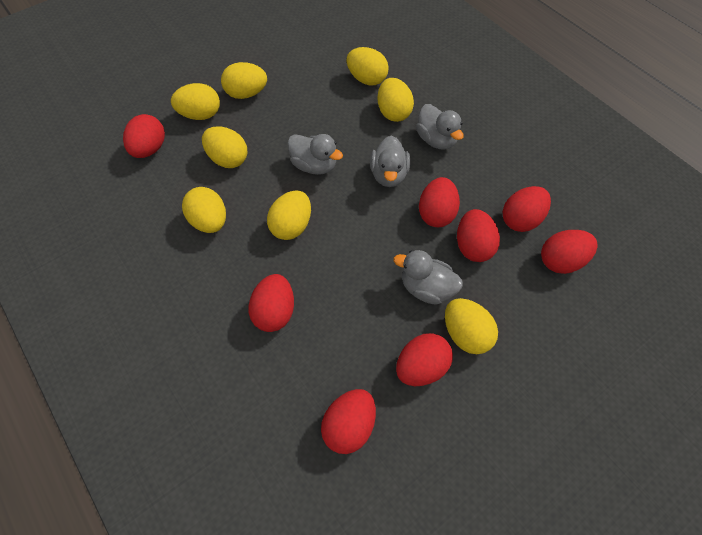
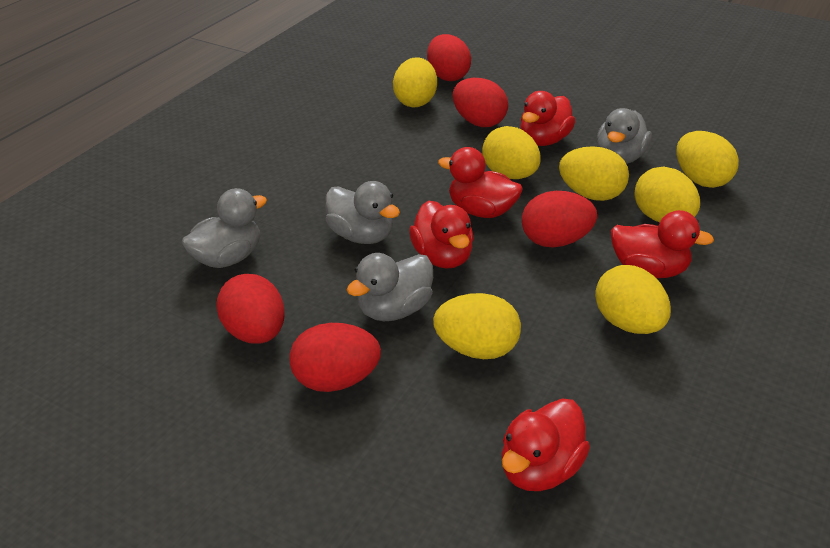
red duck: none = 0 -> [409,201,474,269] [438,147,523,218] [501,398,590,491] [520,91,575,146] [611,210,714,278] = 5
red egg: [123,114,165,158] [248,274,294,332] [321,389,376,454] [396,333,453,386] [419,177,460,227] [457,209,500,262] [503,186,551,232] [541,230,598,274] = 8 -> [216,274,285,344] [289,323,381,392] [427,34,471,81] [453,78,508,127] [522,191,597,247] = 5
yellow egg: [171,83,220,120] [182,187,226,233] [202,127,248,168] [221,62,267,99] [267,190,311,240] [347,47,389,85] [377,78,414,122] [445,298,498,354] = 8 -> [393,57,437,107] [433,293,521,359] [482,126,541,179] [559,146,629,201] [595,265,671,334] [634,166,700,222] [676,131,739,188] = 7

